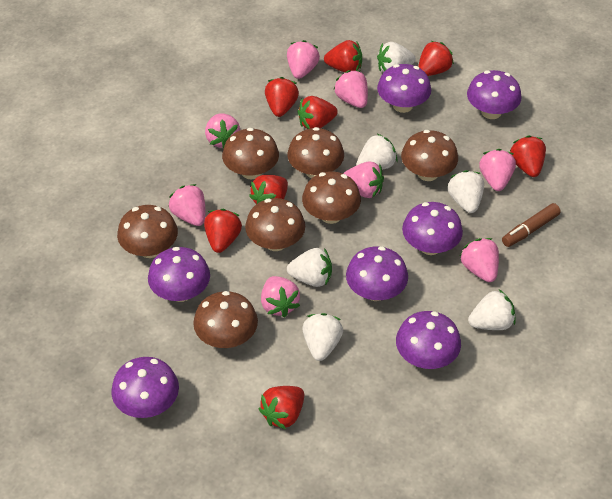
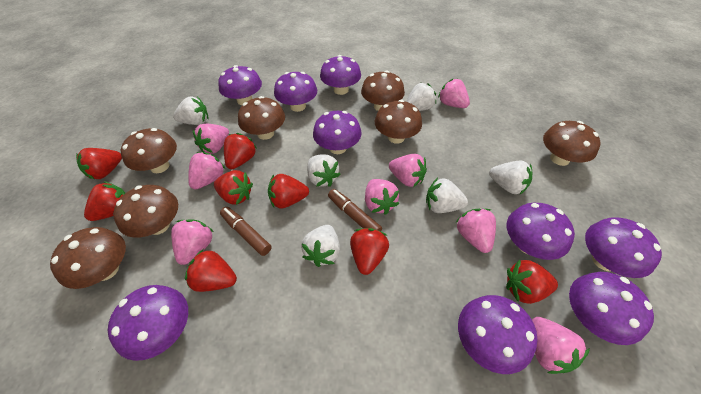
brown marker: [502,203,561,247] = 1 -> [220,207,272,256] [328,189,382,231] = 2
purple mushroom: [111,357,179,418] [148,247,210,302] [346,246,408,301] [377,64,431,113] [396,311,461,369] [402,202,463,255] [467,70,522,119] = 7 -> [108,285,188,361] [218,65,262,105] [274,72,317,112] [313,111,362,154] [320,55,361,95] [458,295,538,374] [507,203,575,260] [569,272,654,345] [585,217,662,278] = 9

